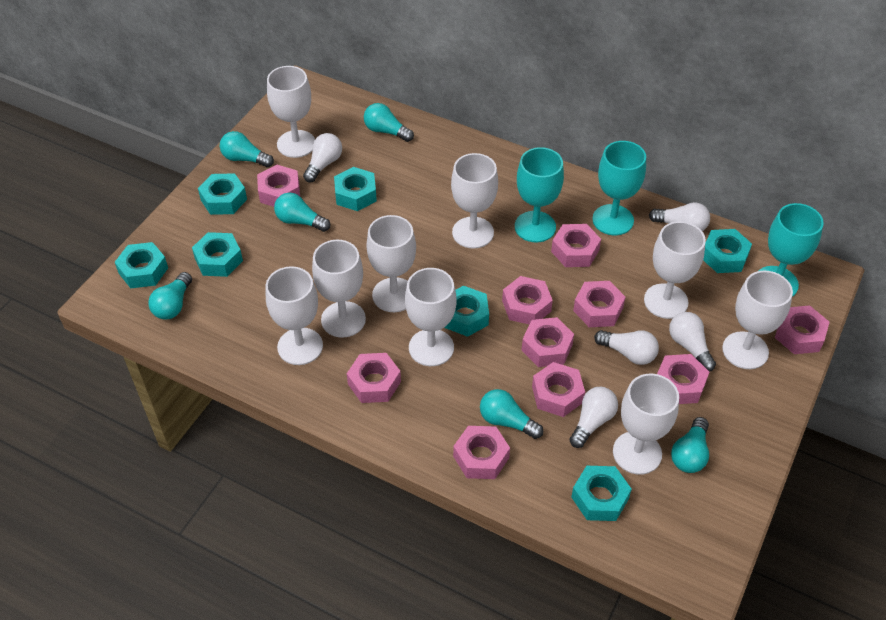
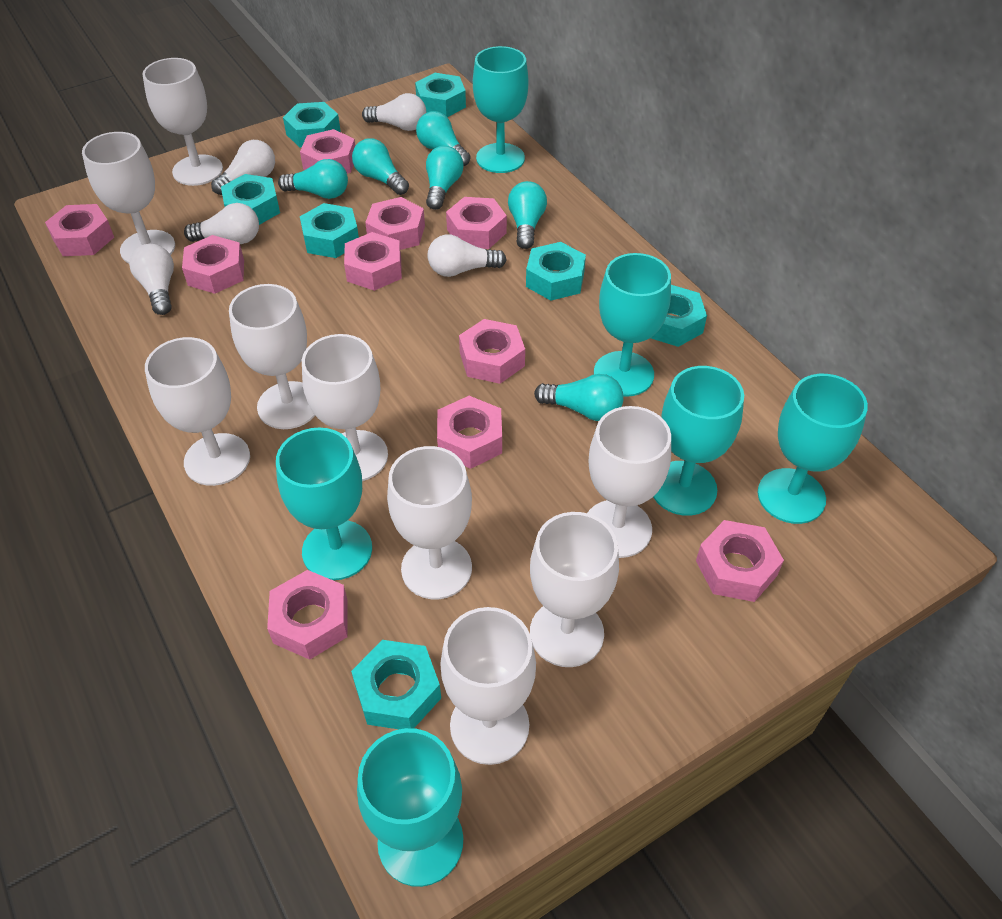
turquoise goblet: [515,147,564,242] [592,141,646,235] [759,203,824,297] = 3 -> [276,428,372,580] [357,728,463,887] [473,46,528,173] [594,253,671,397] [653,366,744,516] [758,374,868,524] = 6

